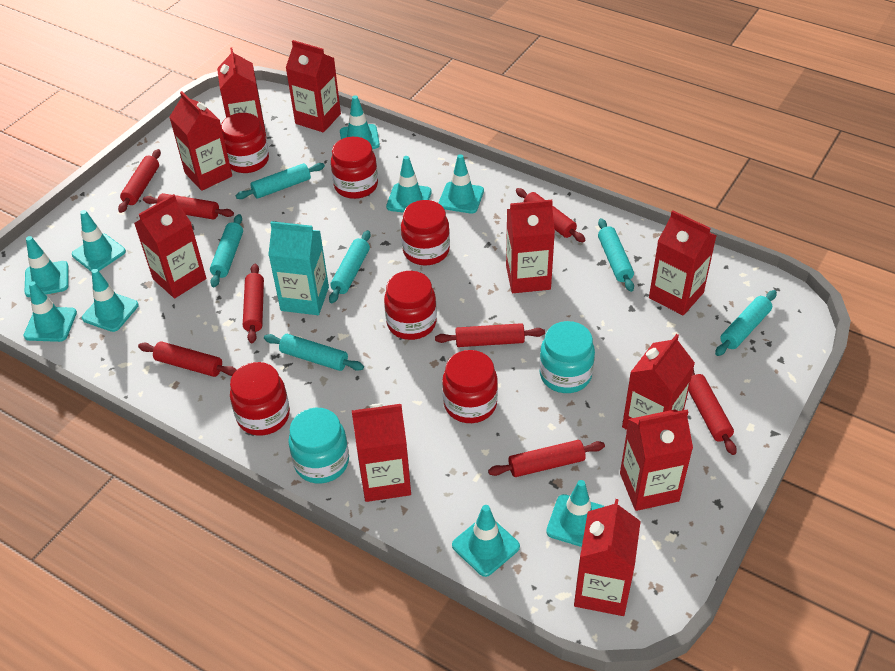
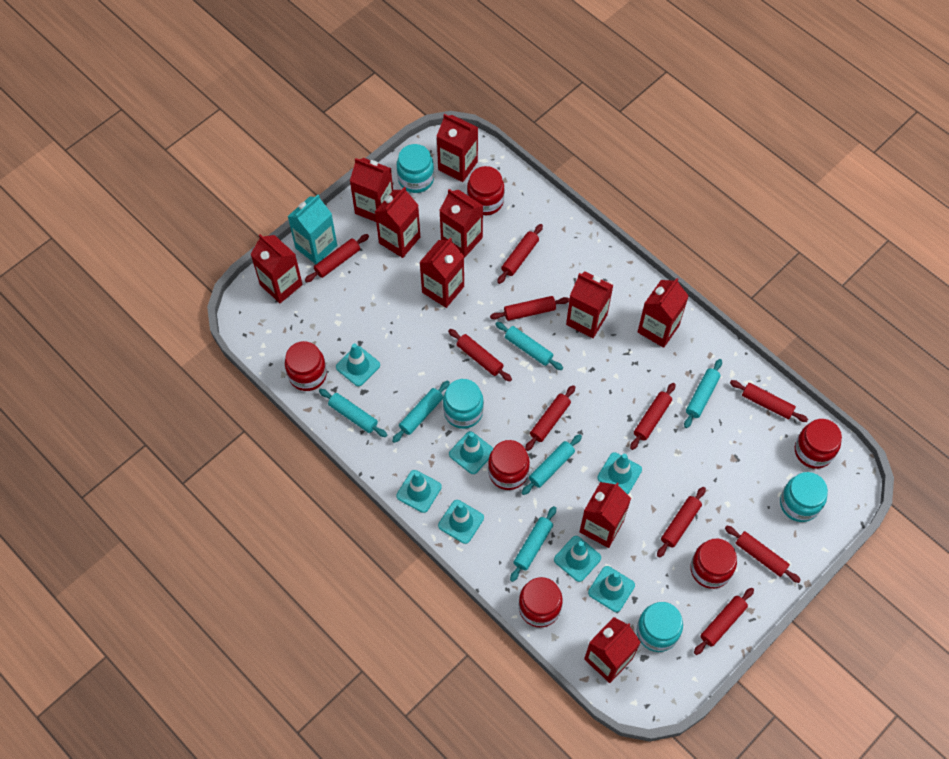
red rolling pin: [118,149,161,213] [138,341,236,377] [143,193,234,219] [243,264,264,343] [435,323,545,347] [488,440,605,477] [516,188,586,242] [688,368,737,455] = 8 -> [305,234,369,283] [448,329,512,381] [490,296,570,321] [497,224,543,284] [525,385,575,451] [630,383,676,450] [657,487,706,558] [694,588,754,655] [725,526,801,583] [730,380,808,422] = 10
turquoise jar: [288,408,349,483] [539,321,595,393] = 2 -> [397,144,434,193] [443,379,484,429] [637,602,683,652] [780,472,828,522] = 4
turquoise traffic cone: [23,281,77,342] [25,236,69,297] [72,210,126,271] [82,269,139,332] [340,95,380,149] [386,156,432,212] [439,154,484,214] [452,505,520,577] [546,480,605,547] = 9 -> [336,343,380,386] [396,470,442,513] [438,500,484,544] [449,431,494,474] [554,536,601,582] [588,566,635,612] [597,452,642,495] = 7

